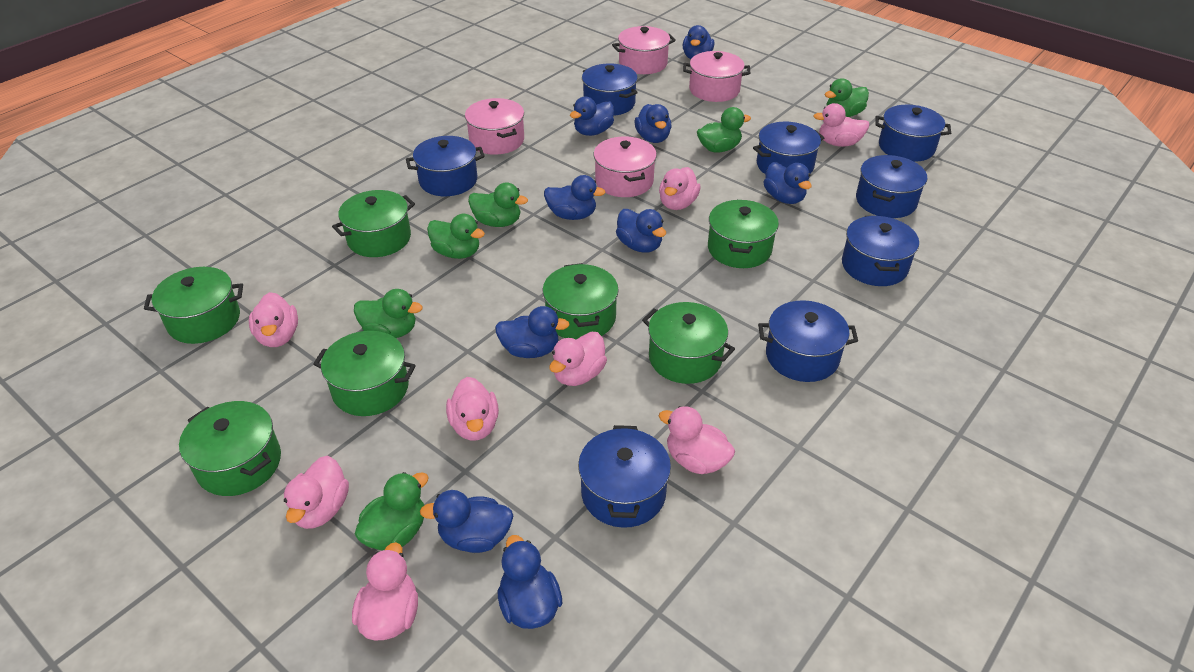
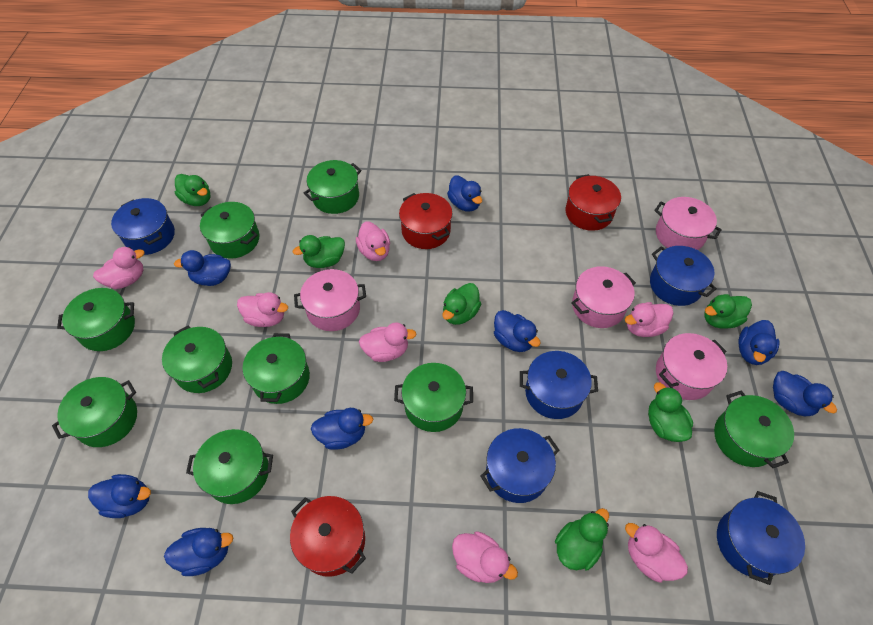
blue duck: [420,490,513,553] [495,306,570,358] [498,535,562,629] [544,175,606,220] [570,97,614,136] [616,209,666,253] [635,104,671,143] [683,25,714,59] [764,162,812,204] = 9 -> [88,474,151,518] [164,528,233,576] [174,250,231,286] [311,408,373,450] [447,176,482,212] [494,310,541,352] [738,320,780,365] [773,371,837,416] = 8
blue pot: [406,136,485,196] [578,425,671,528] [582,63,638,116] [753,122,824,174] [758,300,858,382] [842,216,919,286] [856,155,927,218] [875,105,951,162] = 8 -> [111,198,175,255] [480,428,559,503] [520,351,598,419] [650,246,717,306] [717,491,805,585] = 5
green pot: [144,267,243,344] [179,401,281,496] [313,331,416,416] [332,190,415,257] [543,263,619,339] [642,302,735,384] [708,200,779,268] = 7 -> [52,377,137,447] [57,288,135,351] [162,326,232,393] [186,429,273,504] [200,202,259,259] [243,333,310,404] [304,160,362,214] [394,363,473,432] [714,390,794,468] = 9
pink duck: [249,292,298,347] [284,456,349,529] [352,542,418,640] [446,377,499,440] [549,332,607,386] [659,167,700,210] [659,406,735,474] [813,103,869,147] = 8 -> [93,247,145,289] [237,292,288,327] [356,221,390,261] [359,323,417,362] [452,531,518,583] [625,302,673,337] [625,523,688,583] = 7
red pot: none = 0 -> [290,496,366,577] [399,193,453,249] [566,174,621,231] = 3

